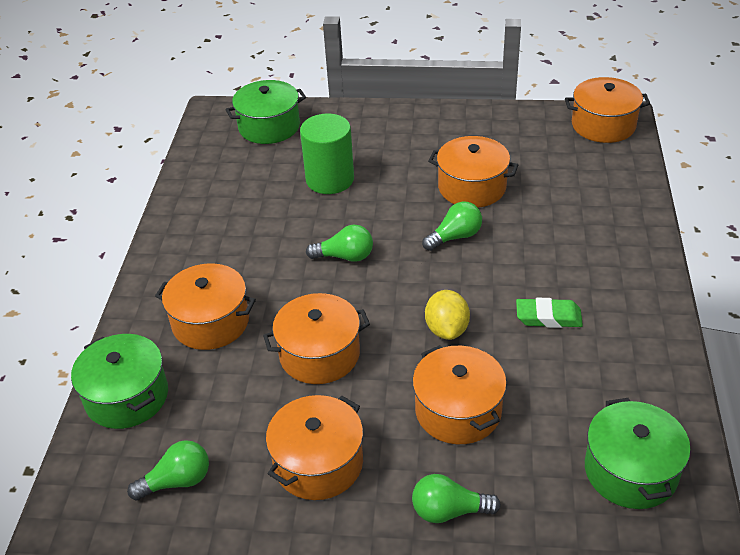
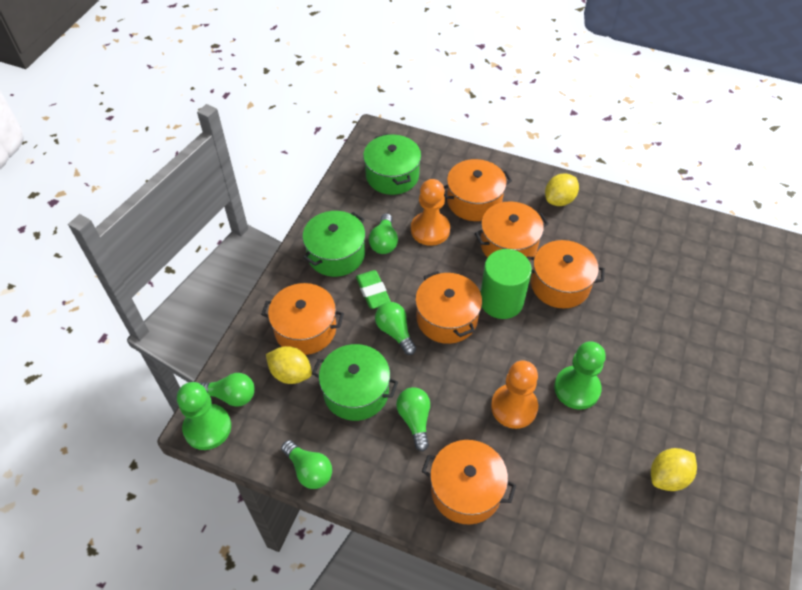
green light bulb: [127,440,209,500] [306,225,373,262] [412,474,501,523] [422,202,482,251] = 4 -> [199,373,255,407] [281,440,332,489] [369,213,398,254] [375,302,416,355] [396,387,430,451] = 5
green pawn: none = 0 -> [177,382,231,450] [554,341,606,410] = 2
orange pawn: none = 0 -> [411,179,450,246] [491,360,538,429] = 2
yellow lemon: [425,290,470,340] = 1 -> [266,346,312,384] [545,173,579,206] [651,448,697,491] = 3

